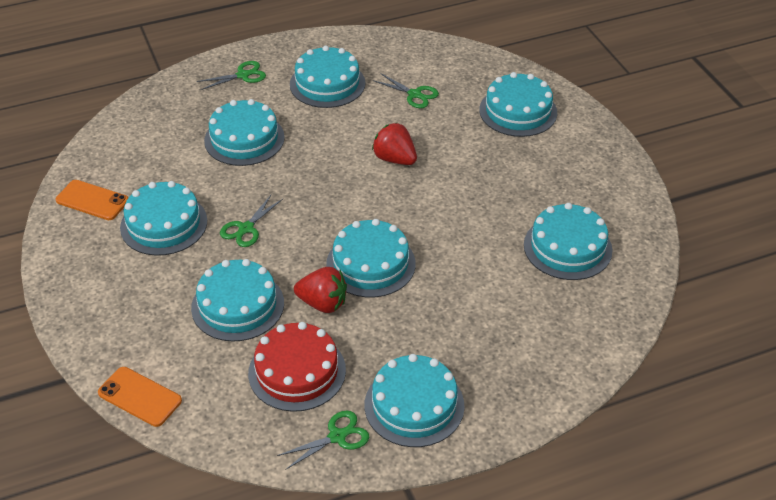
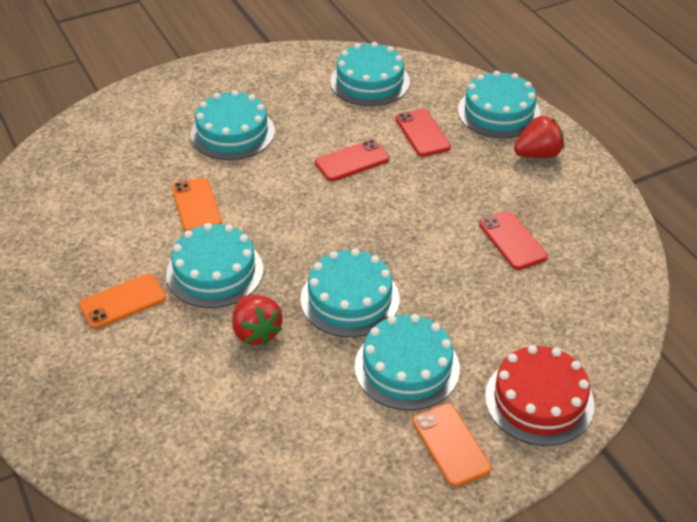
green scissors: [197,61,266,90] [220,195,283,247] [277,410,369,470] [373,73,439,108] = 4 -> none = 0
orange phone: [55,180,128,220] [98,367,182,427] = 2 -> [79,274,166,329] [172,178,222,232] [412,403,491,487] = 3
red phone: none = 0 -> [315,139,390,181] [395,109,451,157] [479,211,548,270] = 3
turquoise cake: [120,181,207,256] [191,259,284,342] [204,99,285,166] [290,46,365,108] [326,219,416,298] [365,354,465,447] [479,72,557,137] [524,203,613,280] = 8 -> [166,223,263,308] [190,90,275,160] [300,249,400,337] [330,42,410,106] [354,314,460,411] [458,71,541,138] = 6

